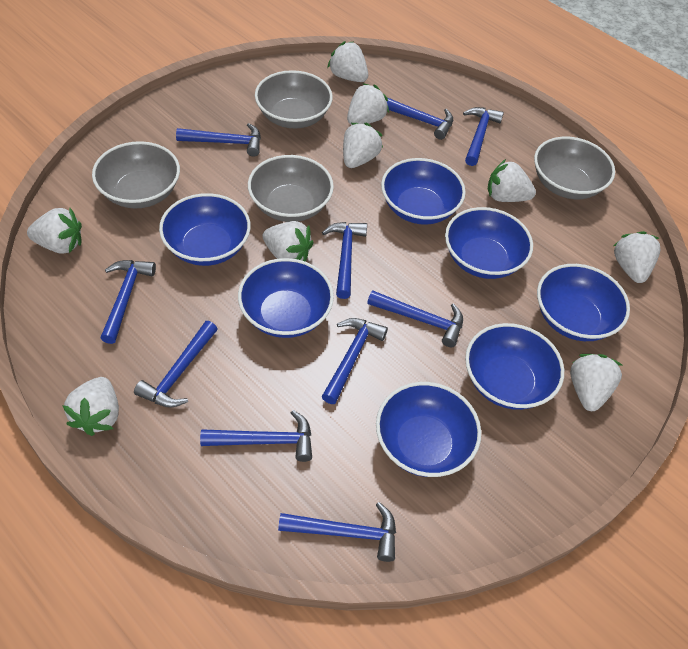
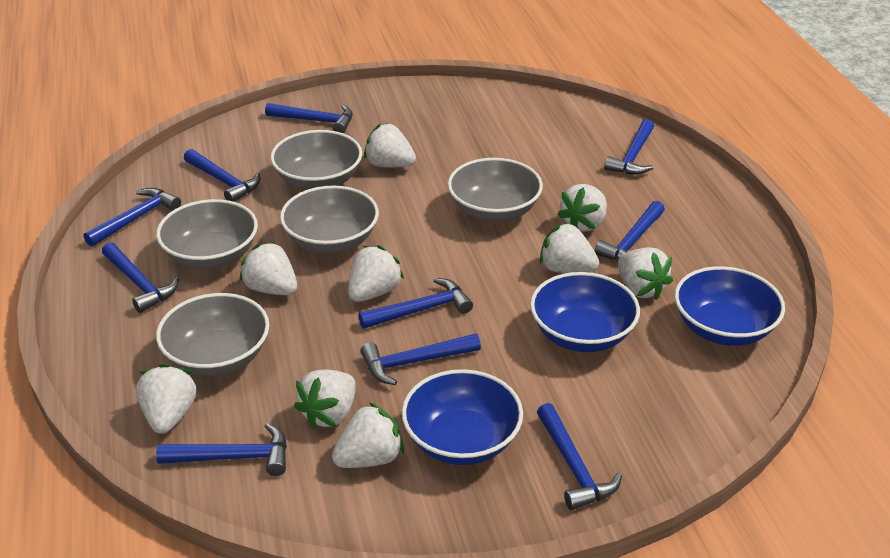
blue bowl: [159,193,251,266] [238,258,334,338] [376,382,481,477] [381,158,466,225] [445,207,533,279] [465,323,564,410] [537,264,630,341] = 7 -> [402,369,523,465] [530,272,640,352] [675,266,785,346] = 3
grey bowl: [92,141,180,208] [248,155,334,222] [255,70,333,129] [534,137,615,199] = 4 -> [156,199,258,269] [156,293,269,376] [271,130,362,190] [280,186,379,254] [448,158,543,222] = 5

